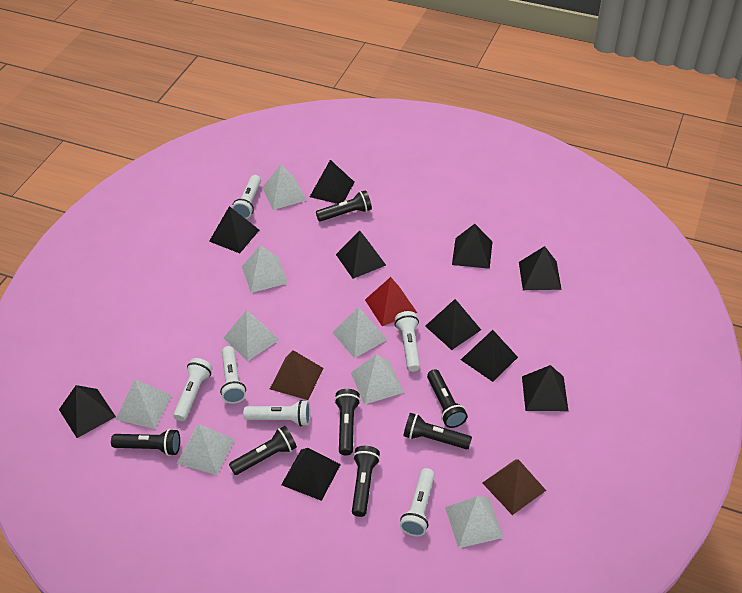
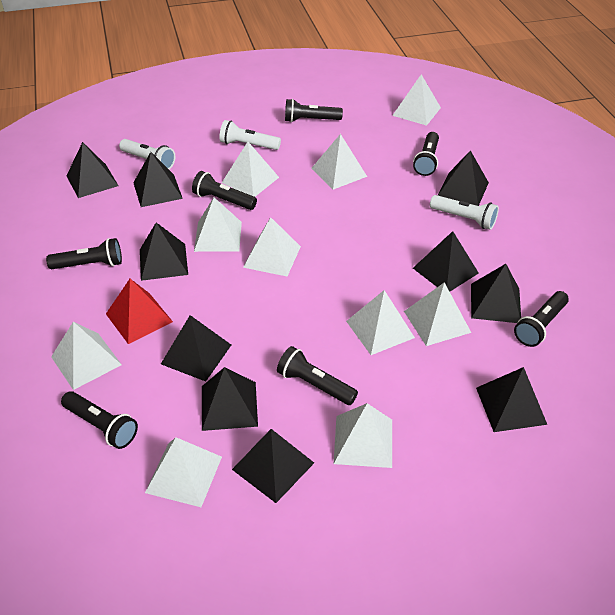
brown pyramid: [270,350,323,400] [482,459,546,515] = 2 -> none = 0
white flashlight: [173,358,213,421] [220,346,246,404] [232,175,261,219] [243,400,311,426] [395,311,420,372] [400,468,435,536] = 6 -> [119,139,175,169] [220,120,281,150] [430,195,499,230] = 3
white pyramid: [116,380,172,429] [177,424,235,475] [224,310,279,361] [242,245,288,293] [262,165,307,210] [332,307,388,358] [351,354,404,405] [445,496,503,548] = 8 -> [51,322,122,390] [145,437,222,507] [194,197,242,252] [222,142,279,197] [243,217,301,276] [311,134,367,189] [334,403,392,468] [346,290,415,355] [392,74,441,126] [404,282,471,346] = 10

